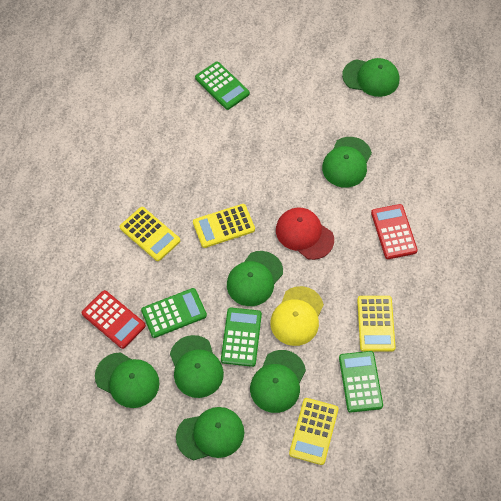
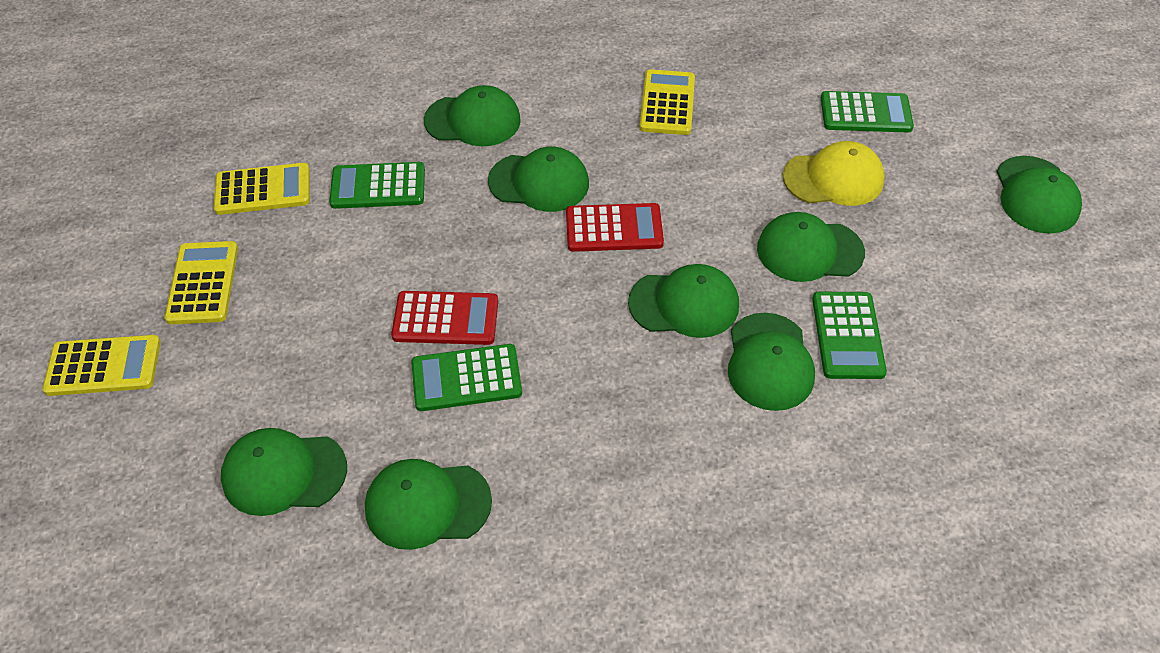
green cap: [95,352,159,408] [170,335,224,398] [176,407,244,460] [227,251,283,306] [250,350,306,413] [322,137,372,188] [342,58,399,97] = 7 -> [221,428,347,516] [365,459,492,550] [424,85,521,146] [488,147,589,212] [628,264,739,338] [728,313,815,411] [757,212,865,282] [996,156,1082,234] = 8
red cap: [276,207,334,260] = 1 -> none = 0

